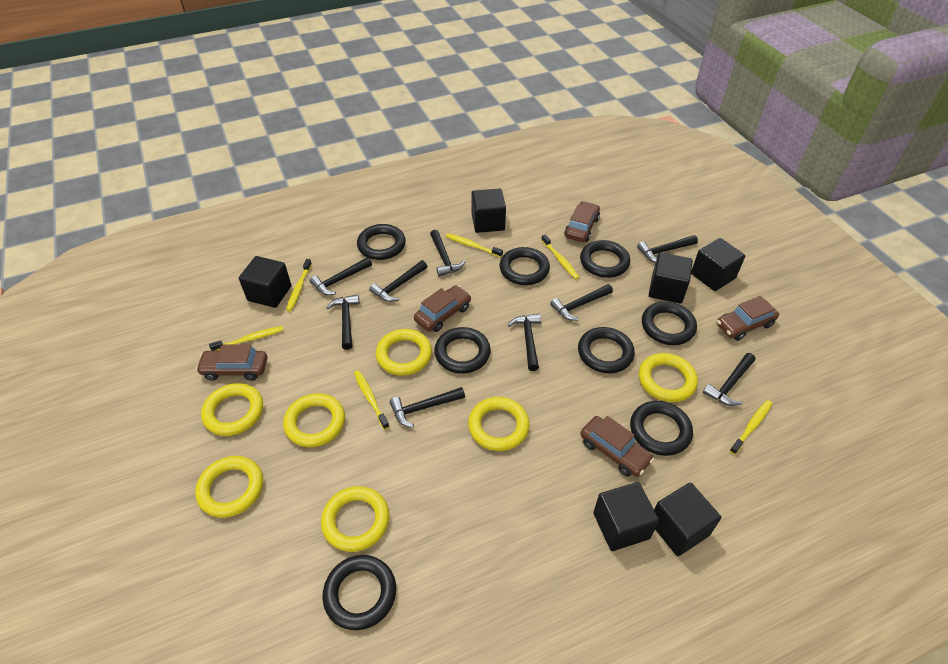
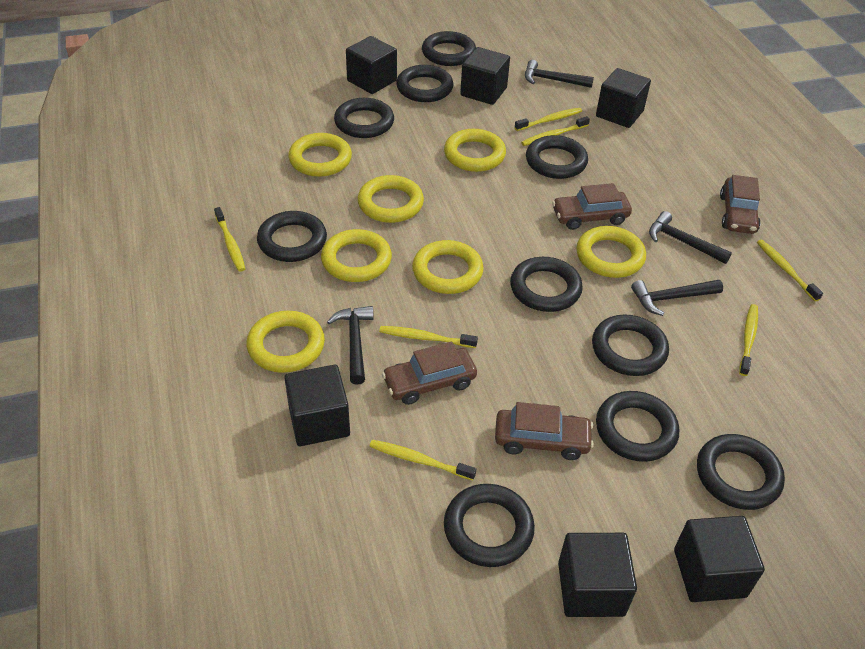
black hammer: [310,257,372,295] [326,294,360,350] [369,260,427,302] [389,387,465,428] [430,230,466,277] [508,314,541,371] [550,284,613,321] [637,235,698,263] [703,353,755,406] = 9 -> [327,306,374,385] [525,60,594,88] [631,280,723,316] [649,211,732,264] = 4
black ring: [322,555,396,630] [357,224,406,260] [434,327,491,374] [500,247,550,285] [578,327,635,373] [580,240,630,278] [630,401,693,456] [642,302,697,345] = 8 -> [257,211,327,262] [334,98,394,138] [396,65,454,102] [422,31,476,66] [444,484,535,567] [510,257,583,312] [526,135,588,179] [592,315,669,376] [596,391,679,462] [697,434,785,510] = 10
brown car: [196,345,267,381] [414,285,471,332] [564,201,600,242] [580,416,654,477] [717,296,779,341] = 5 -> [382,342,477,405] [495,402,594,460] [552,183,632,230] [720,175,761,234] = 4
yellow toothbrush: [209,326,283,351] [286,259,312,311] [354,370,389,429] [446,233,503,258] [541,234,580,279] [730,400,772,455] = 6 -> [214,207,245,272] [369,440,476,480] [379,326,478,348] [515,108,582,131] [521,116,590,146] [739,304,758,376] [757,240,823,302] = 7

